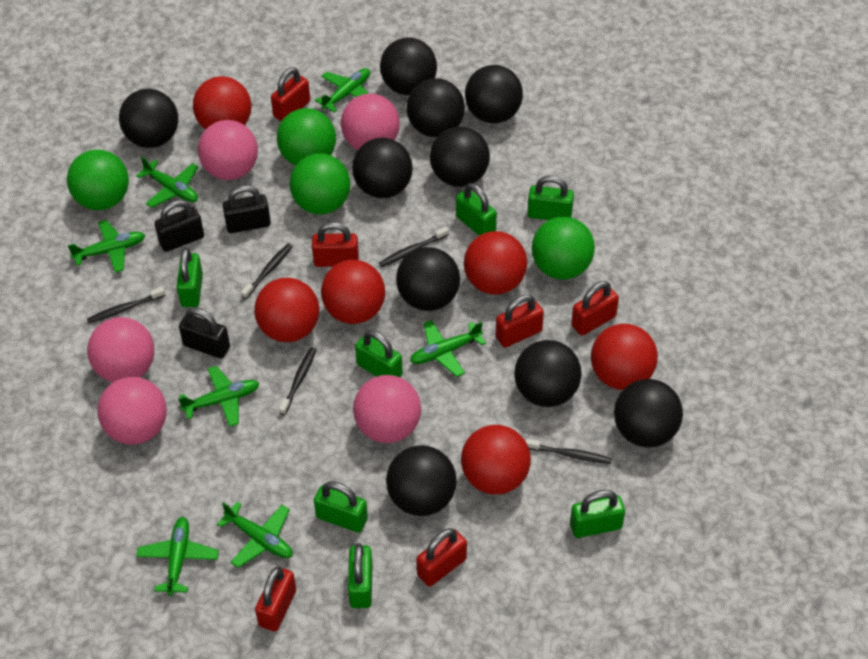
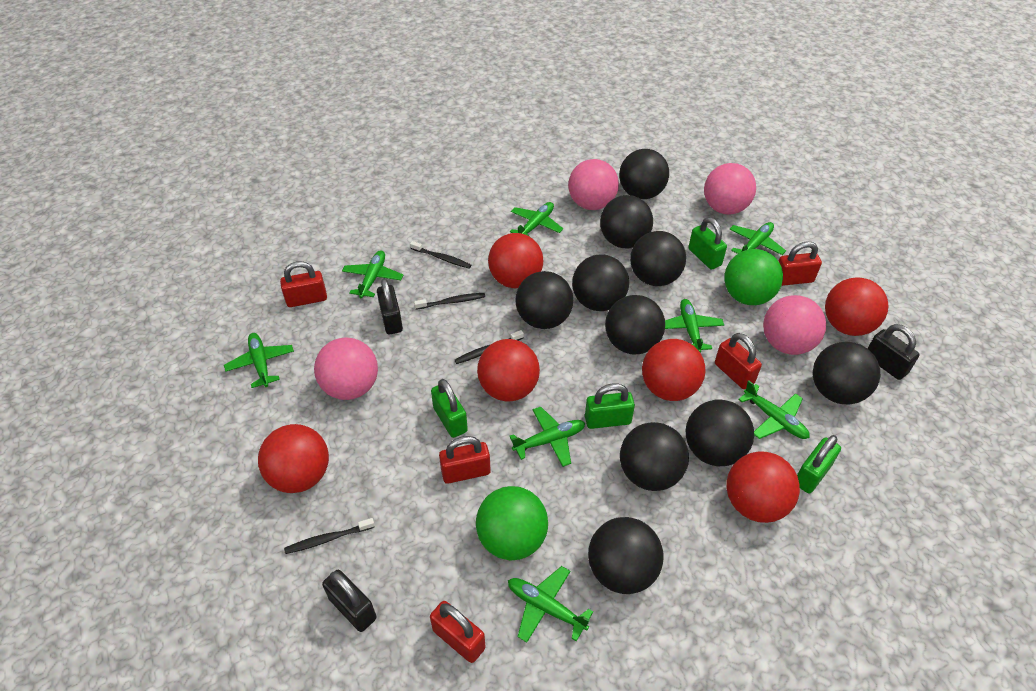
black toothbrush: [87,287,165,324] [241,244,293,299] [279,347,316,415] [379,227,449,267] [526,439,612,464] = 5 -> [284,518,375,554] [410,241,471,269] [414,293,485,310] [455,330,524,364] = 4
green ball: [67,150,129,210] [277,108,336,166] [290,153,350,215] [532,217,595,280] = 4 -> [476,486,548,560] [724,249,783,305] = 2
green padlock: [177,248,203,307] [314,481,368,533] [348,544,372,608] [355,330,403,377] [456,183,497,236] [527,175,574,220] [570,490,625,538] = 7 -> [431,379,468,438] [585,383,635,429] [688,217,727,270] [797,435,841,493] = 4
green plane: [68,220,145,273] [136,156,199,208] [136,517,219,596] [178,366,260,427] [217,501,293,568] [315,68,370,112] [410,320,486,377] = 7 -> [224,333,294,388] [342,250,403,298] [508,566,593,643] [509,407,585,467] [510,202,563,237] [665,299,724,353] [729,222,786,255] [738,380,810,439] = 8
pink ball: [87,317,154,382] [97,377,167,445] [198,120,258,180] [341,94,400,150] [353,375,421,443] = 5 -> [314,337,378,400] [568,159,619,210] [704,163,756,215] [763,295,826,355] = 4
red padlock: [255,566,296,631] [271,67,310,121] [312,222,359,267] [416,528,467,587] [496,295,544,347] [571,281,619,336] = 6 -> [280,261,327,307] [430,601,486,663] [439,436,491,484] [715,333,762,389] [778,241,822,286] = 5

